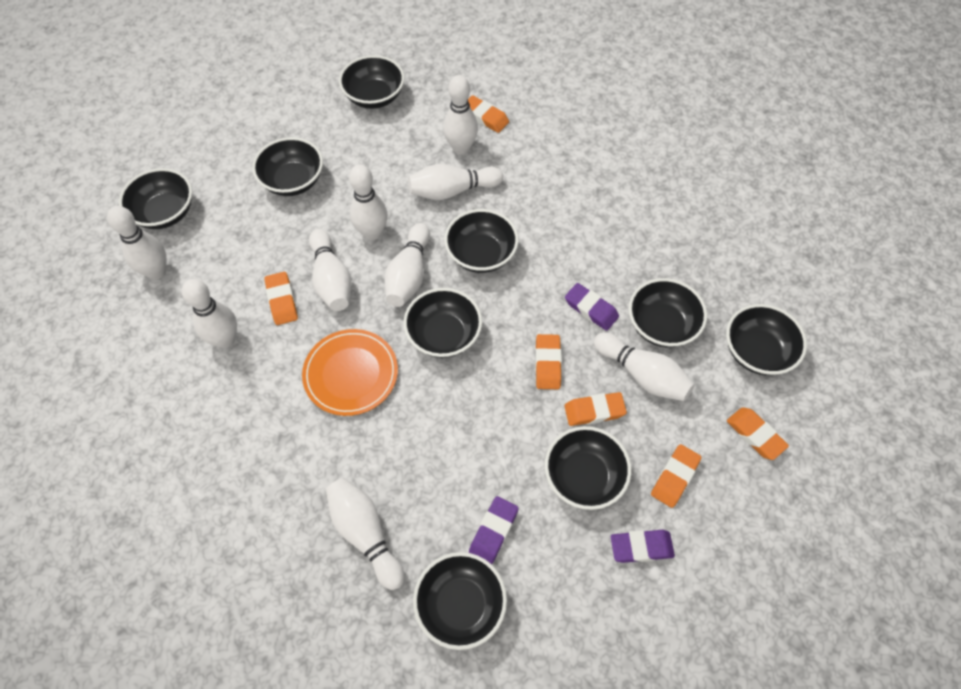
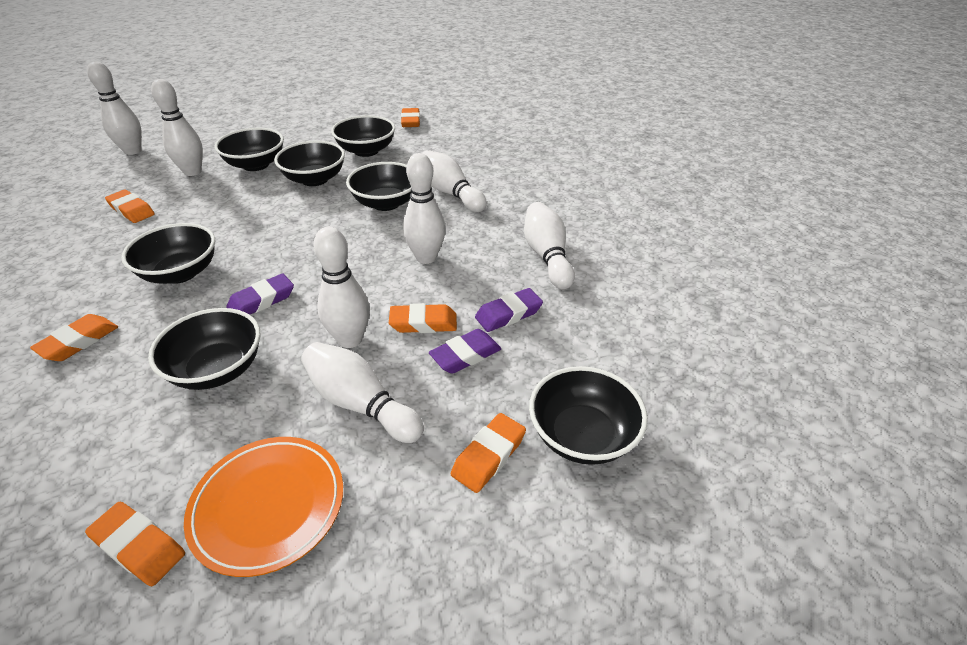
black bowl: [119,168,192,229] [252,137,323,196] [339,55,404,109] [403,288,482,358] [413,552,507,650] [444,209,519,273] [545,426,631,510] [629,278,707,348] [726,304,807,375] = 9 -> [121,223,215,284] [148,308,261,390] [215,128,284,171] [274,141,345,186] [331,115,395,157] [346,162,412,211] [529,366,648,465] = 7
white bowling pin: [107,206,166,279] [182,279,237,348] [309,229,352,311] [326,478,405,590] [349,164,387,240] [384,223,430,307] [408,164,503,200] [443,75,478,155] [594,332,695,401] = 9 -> [87,62,142,155] [151,79,203,176] [301,342,424,443] [314,227,370,348] [403,153,445,264] [423,150,487,212] [524,202,575,289] = 7

